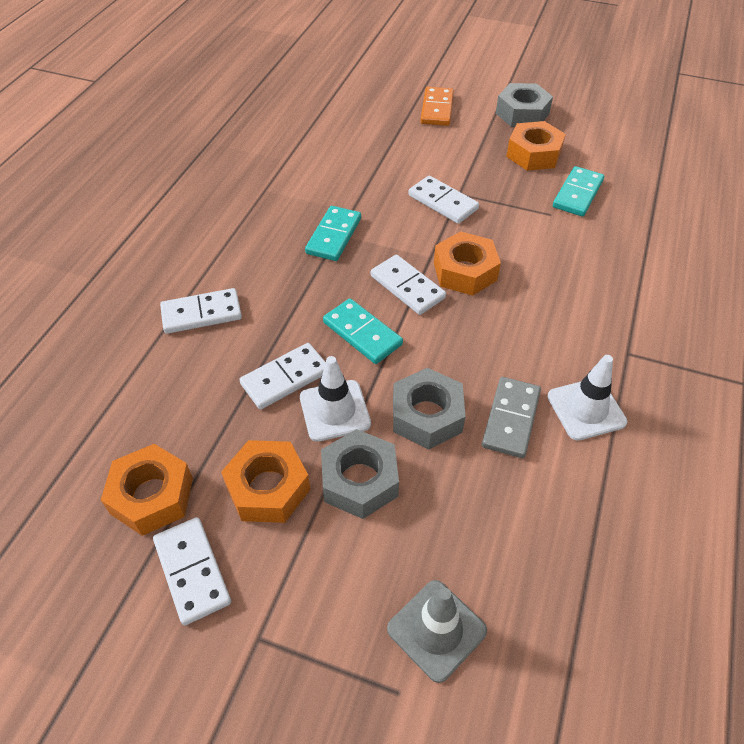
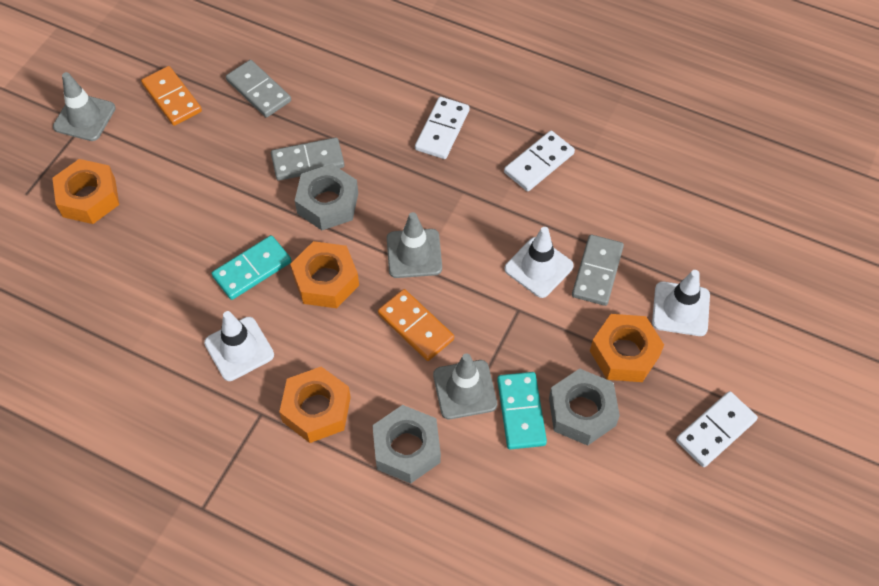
grey domino: [482,377,541,458] = 1 -> [226,60,291,118] [271,137,344,181] [572,234,624,306] = 3
grey traffic cone: [387,580,487,683] = 1 -> [53,72,116,141] [387,212,442,278] [433,353,497,419] = 3
orange domino: [421,87,454,126] = 1 -> [141,66,202,126] [378,289,454,361] = 2
turquoise domino: [305,206,361,261] [323,298,403,364] [553,166,604,217] = 3 -> [212,235,291,300] [497,372,547,449] = 2
white domino: [153,517,231,625] [160,288,242,334] [239,343,326,409] [371,255,446,315] [408,176,479,224] = 5 -> [415,97,470,159] [504,131,575,191] [676,391,758,467] = 3
white traffic cone: [300,356,371,442] [547,355,627,441] = 2 -> [204,311,274,381] [504,227,574,298] [652,270,710,336] = 3

